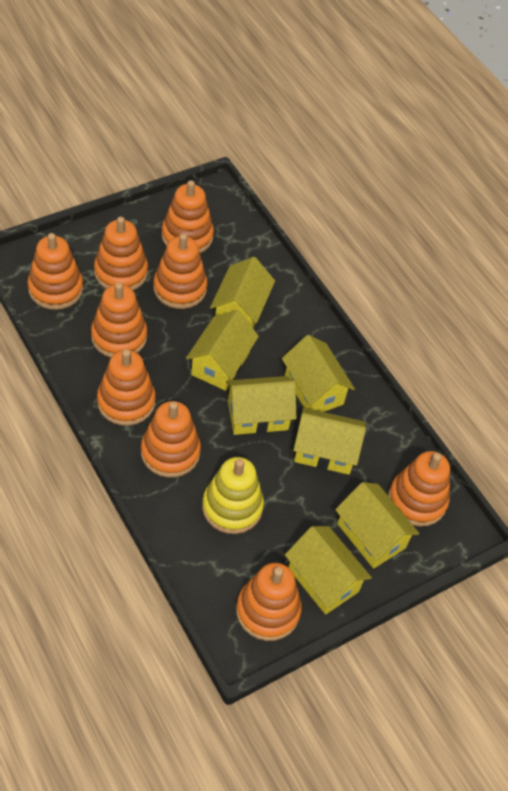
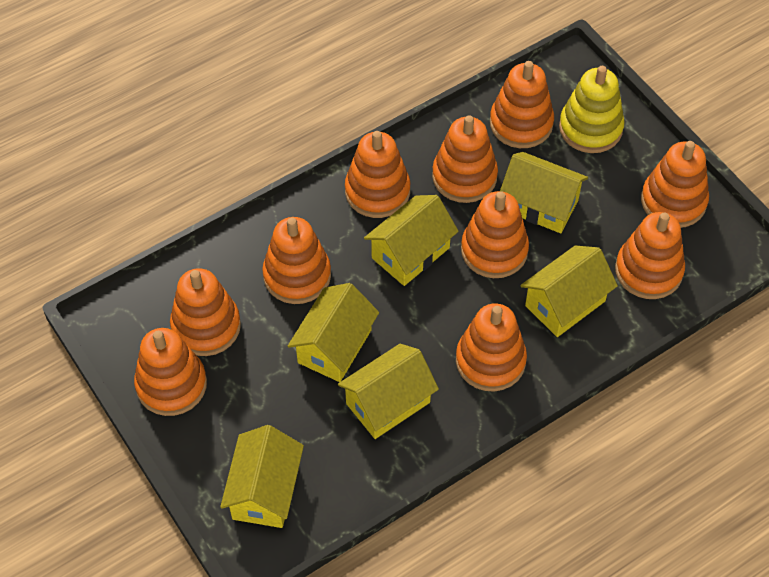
orange stacking toy: [28,233,83,310] [91,282,147,358] [94,217,148,290] [97,349,156,426] [141,401,201,478] [153,233,207,309] [162,180,214,253] [236,563,302,641] [388,451,450,527] = 9 -> [134,328,207,416] [170,268,241,356] [262,217,331,304] [345,131,411,218] [432,115,498,203] [456,303,527,391] [461,191,529,278] [490,61,554,148] [615,212,685,299] [641,141,709,228] = 10
yellow house: [186,310,259,391] [210,257,275,328] [226,376,297,435] [282,335,355,412] [285,526,372,615] [293,408,366,475] [335,482,419,569] = 7 -> [220,425,304,528] [288,283,379,382] [338,344,439,439] [364,195,459,286] [500,152,588,233] [520,245,618,337] = 6

